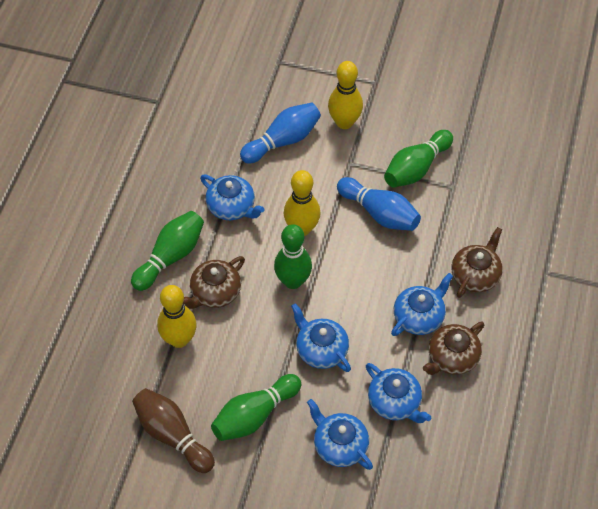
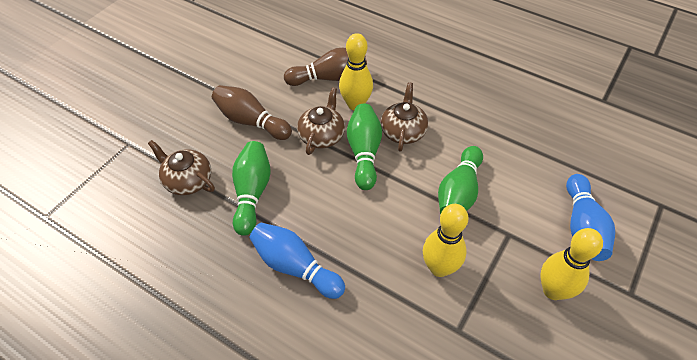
blue teapot: [200,175,265,220] [291,303,351,372] [307,399,373,470] [366,363,431,423] [391,273,453,336] = 5 -> none = 0
brown bowling pin: [132,388,215,473] = 1 -> [212,85,292,140] [284,48,367,86] = 2
green bowling pin: [131,211,204,291] [211,374,301,441] [274,224,312,289] [384,130,453,188] = 4 -> [232,141,271,236] [347,103,382,190] [438,146,483,214] = 3

